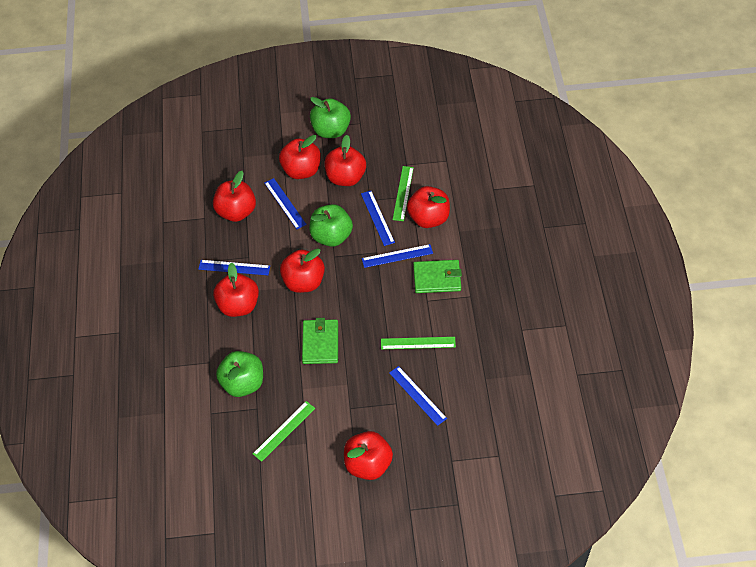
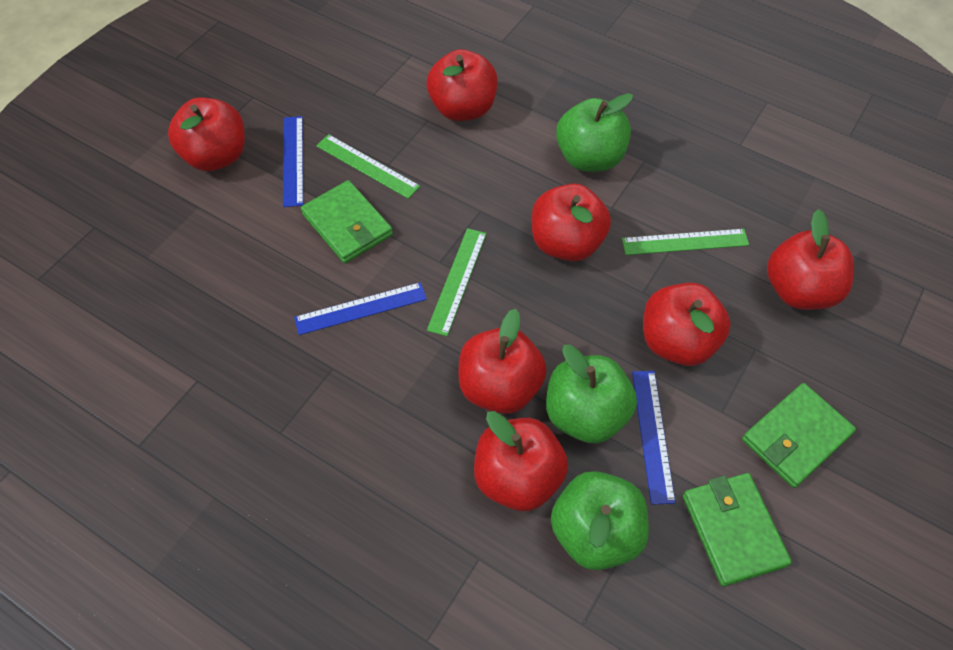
blue ruler: [198,260,270,275] [264,178,307,229] [361,191,395,246] [362,244,433,268] [389,366,447,426] = 5 -> [283,116,303,207] [294,282,427,335] [632,371,676,505] = 3
green wallet: [302,318,338,364] [413,260,462,293] = 2 -> [301,180,393,263] [683,473,792,586] [742,383,856,488] = 3

